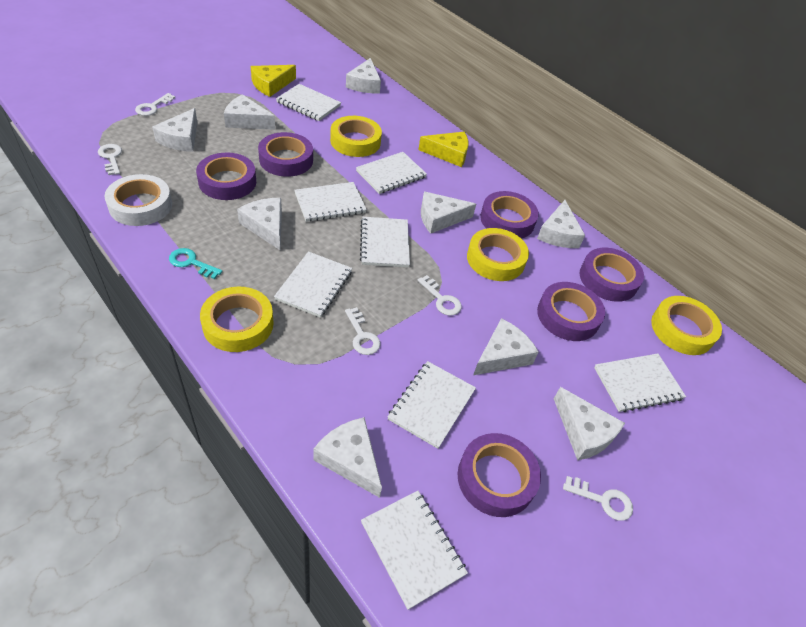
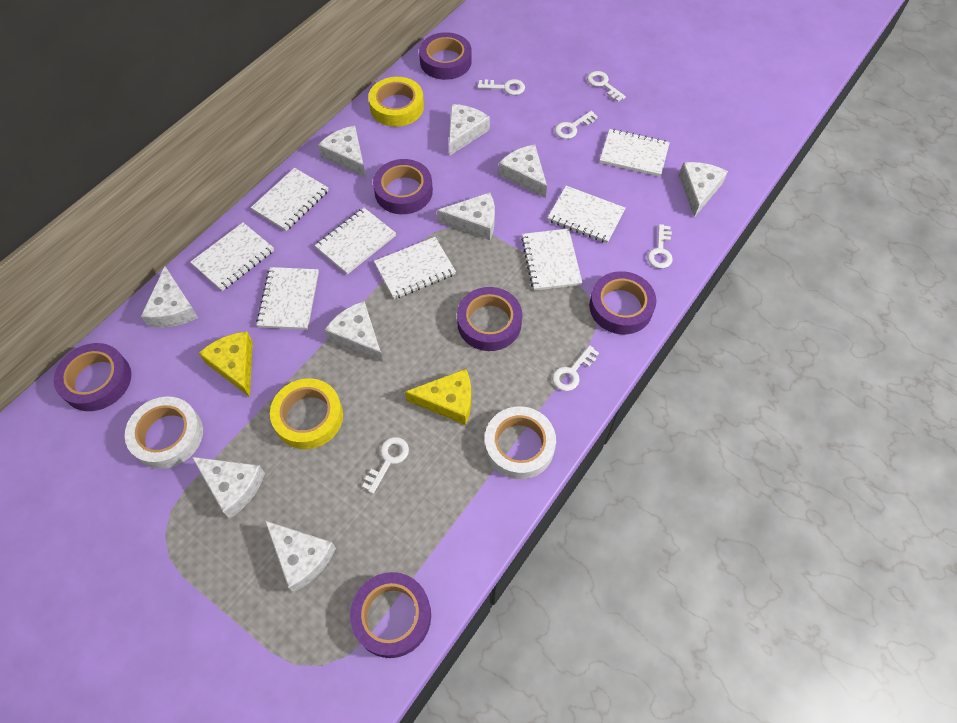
turquoise key: [169,248,222,279] = 1 -> none = 0
white key: [98,144,122,175] [135,93,175,116] [345,307,381,355] [418,275,462,316] [563,476,633,521] = 5 -> [362,437,409,494] [478,79,525,95] [552,345,599,391] [555,111,598,139] [587,71,626,102] [648,224,672,269] = 6
white tape: [105,174,172,226] = 1 -> [125,397,203,469] [485,406,556,479] = 2
yellow tape: [200,287,273,352] [330,116,382,157] [467,228,529,281] [651,296,722,355] = 4 -> [270,378,343,449] [368,77,424,127] = 2

